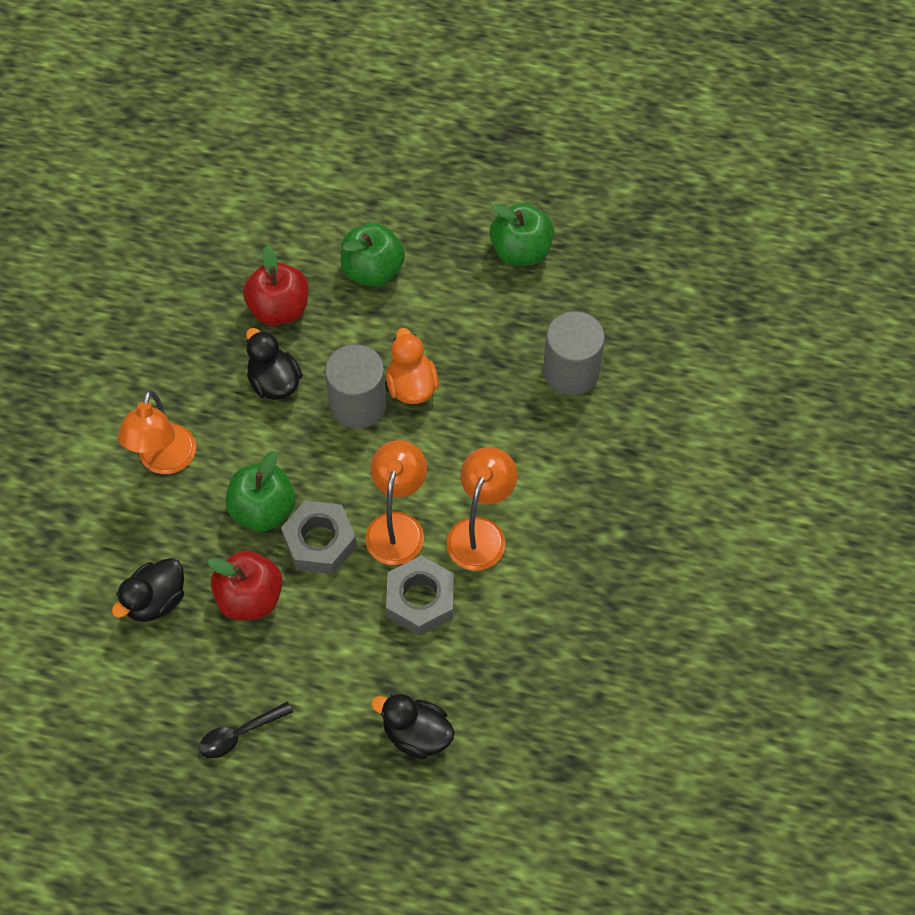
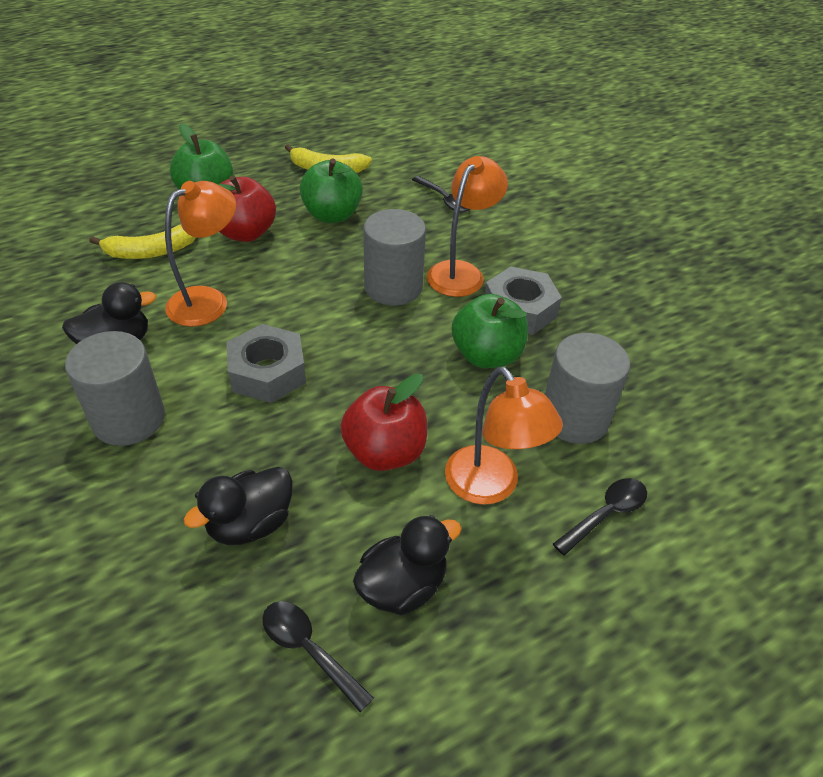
black spoon: [199,702,293,758] = 1 -> [262,601,374,712] [412,176,470,212] [553,478,647,556] = 3
grey cylinder: [325,344,387,429] [543,311,605,396] = 2 -> [65,331,165,446] [363,209,426,306] [545,333,630,444] = 3
orange duck: [386,328,439,404] = 1 -> none = 0
yellow banana: none = 0 -> [89,225,197,259] [285,144,372,173] = 2

